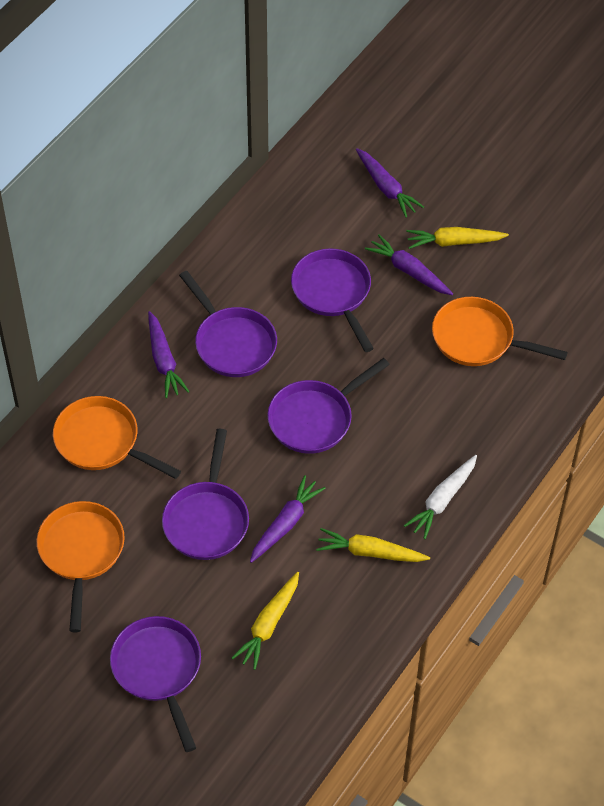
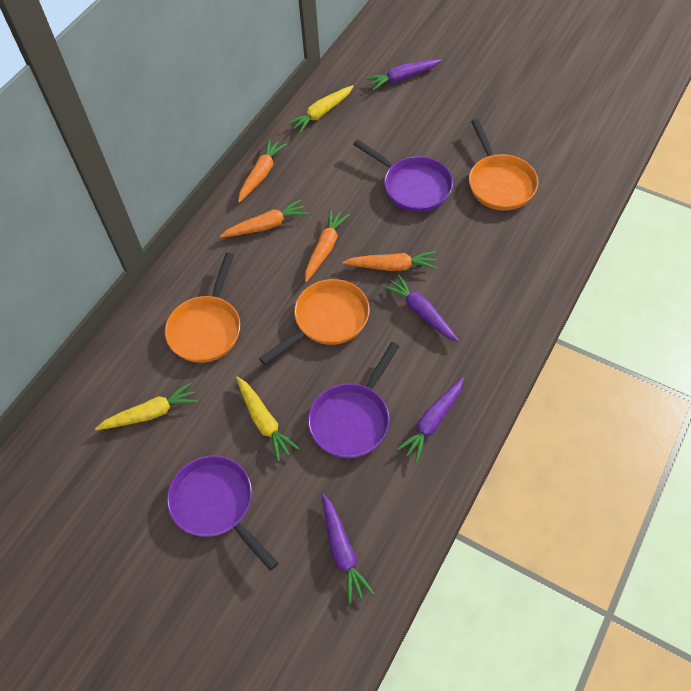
orange carrot: none = 0 -> [220,199,308,238] [238,138,287,203] [305,209,350,282] [343,251,437,271] = 4
purple pan: [110,616,201,752] [162,429,249,560] [179,271,277,377] [267,358,390,454] [291,249,374,352] = 5 -> [167,456,278,571] [308,342,400,458] [353,139,453,212] = 3
white carrot: [404,455,477,539] = 1 -> none = 0

